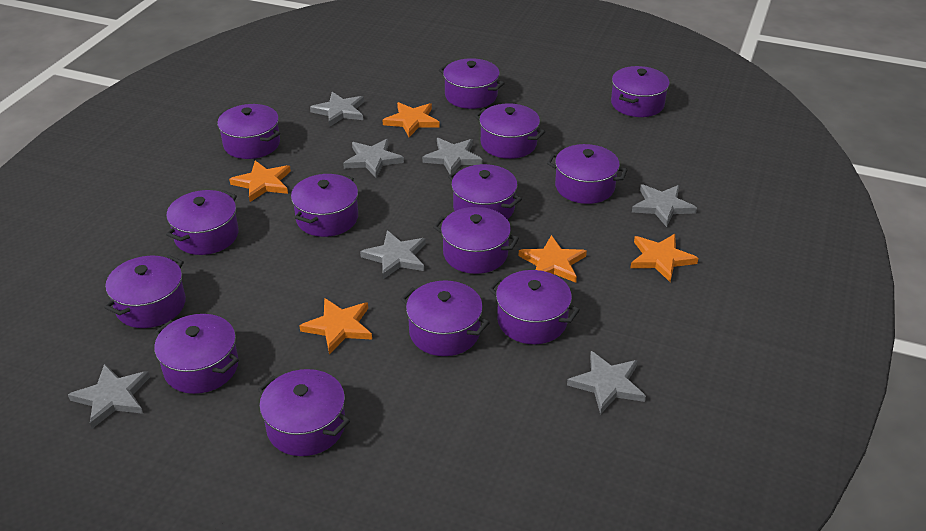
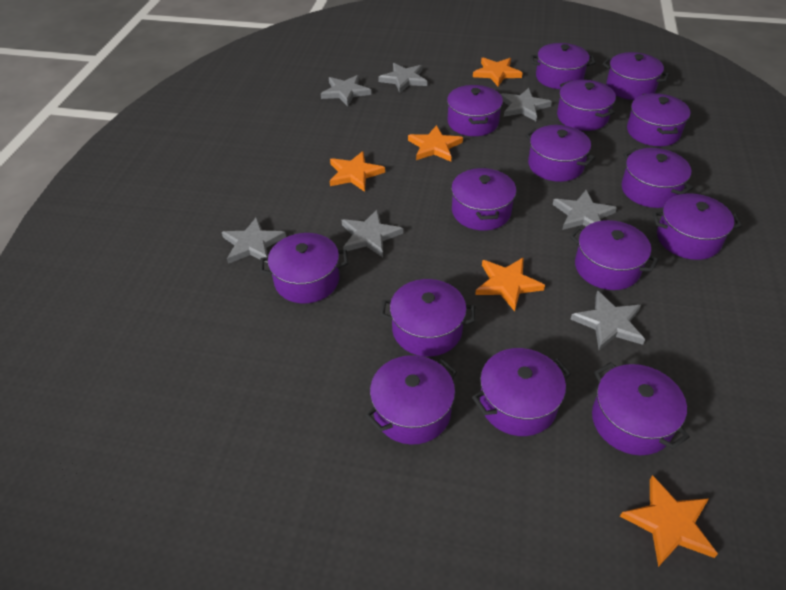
purple pot: [104,255,186,328] [154,314,239,394] [166,190,239,255] [217,104,280,159] [258,369,350,456] [291,174,358,237] [401,280,490,356] [433,207,519,274] [439,58,505,109] [448,164,522,220] [475,103,545,159] [489,270,580,344] [547,144,627,204] [611,66,670,117] = 14 -> [260,233,348,303] [365,355,457,445] [380,279,475,357] [447,85,503,136] [451,167,517,231] [472,348,571,436] [525,125,596,182] [531,43,595,89] [557,80,616,131] [570,220,659,290] [592,362,690,455] [602,52,670,100] [622,148,693,208] [627,93,690,146] [652,193,742,260] = 15

